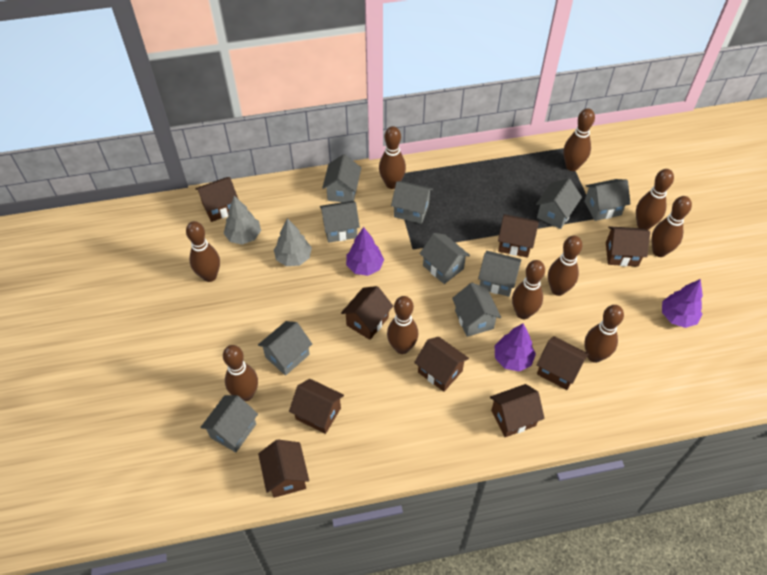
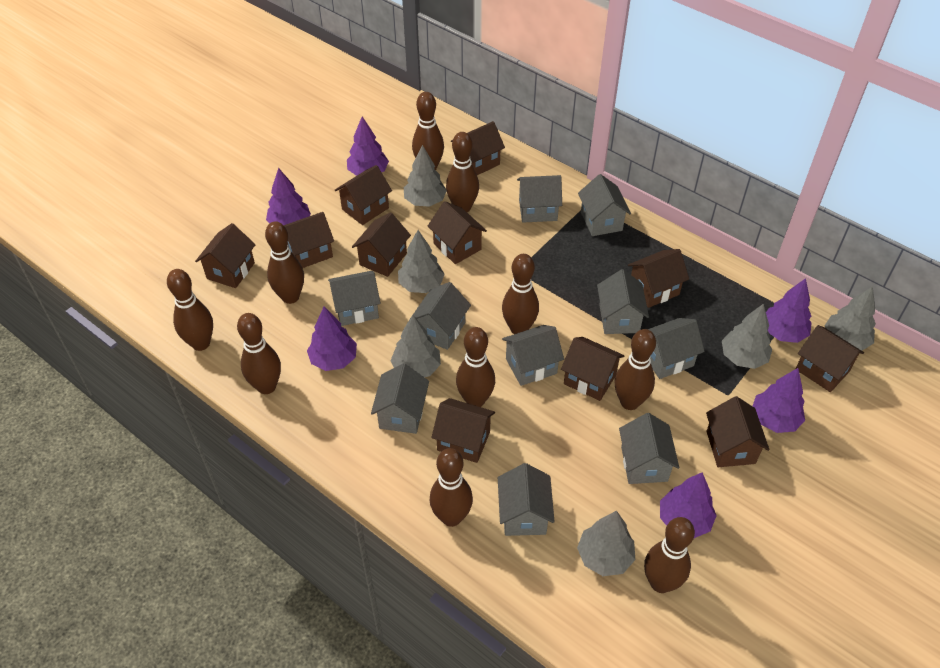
brown house: [195,177,238,222] [258,440,309,498] [289,379,344,434] [341,286,393,340] [414,337,469,392] [490,384,545,437] [498,214,539,258] [537,336,589,390] [606,226,650,267] = 9 -> [195,223,256,288] [284,212,334,268] [335,165,392,225] [352,212,411,277] [428,201,487,264] [431,398,495,463] [451,121,505,175] [561,337,624,401] [628,249,689,308] [706,396,769,467] [796,325,864,392] = 11
grey tree: [224,196,261,245] [274,218,312,266] = 2 -> [390,315,441,377] [398,230,445,293] [404,145,447,207] [577,511,635,576] [722,304,772,369] [824,286,876,351] = 6
purple tree: [346,227,384,276] [495,323,536,372] [662,279,703,328] = 3 -> [266,168,311,225] [307,306,357,371] [347,116,389,176] [660,472,717,538] [753,368,805,433] [766,278,812,343] = 6

